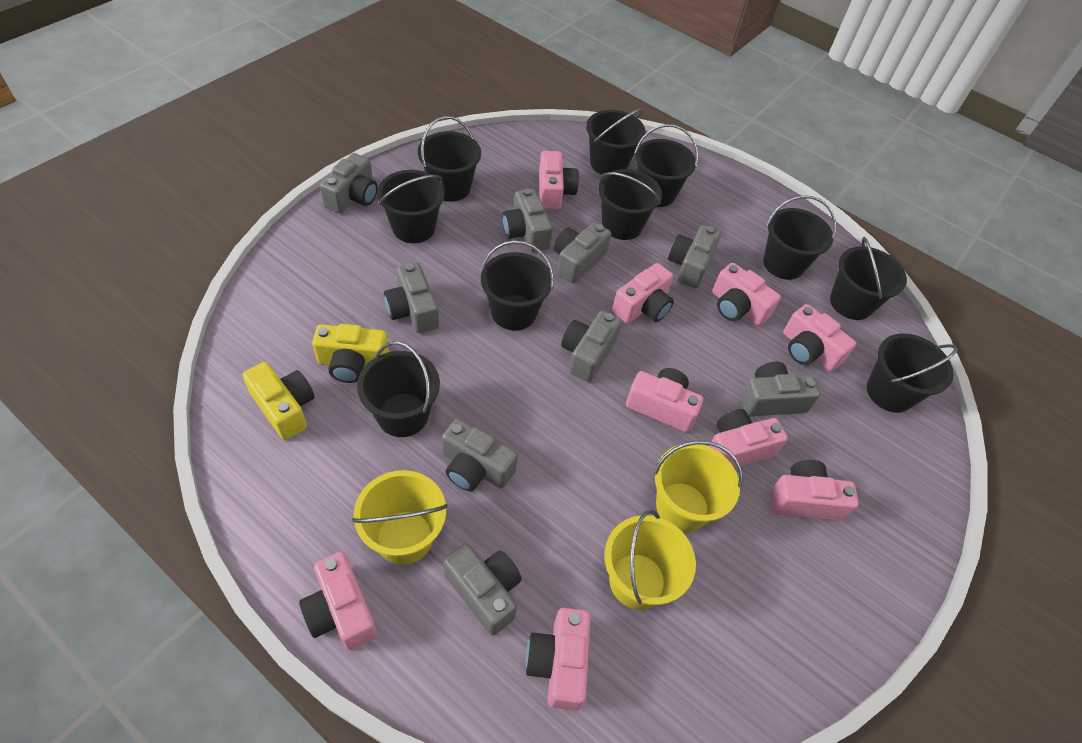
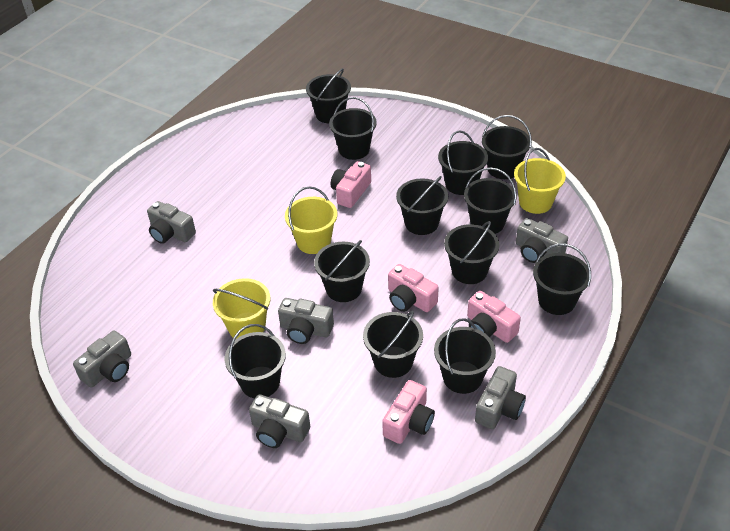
black bucket: [357,341,440,437] [377,170,445,243] [418,116,481,202] [481,240,554,330] [586,109,646,174] [598,169,662,240] [635,124,698,207] [763,195,836,280] [830,237,907,320] [867,333,958,413] = 10 -> [225,324,286,398] [306,69,351,123] [314,240,370,302] [329,97,377,160] [363,311,423,378] [396,176,448,235] [434,318,496,394] [438,130,488,195] [444,221,499,284] [464,168,517,234] [482,115,532,179] [533,244,591,315] = 12
grey camera: [320,153,378,214] [384,263,439,333] [442,418,518,492] [443,543,521,636] [502,189,553,252] [554,222,611,284] [561,310,622,382] [668,225,721,288] [740,362,820,416] = 9 -> [73,331,131,388] [147,201,196,244] [249,394,310,448] [278,298,334,344] [475,366,526,429] [516,218,568,263] = 6
pink camera: [299,551,377,650] [525,608,591,711] [539,151,579,210] [612,263,674,323] [626,368,703,432] [709,409,788,468] [712,263,781,326] [770,460,859,521] [783,304,856,371] = 9 -> [331,161,371,208] [382,380,435,444] [388,264,439,312] [467,291,521,343] = 4
yellow camera: [242,362,315,440] [312,324,389,383] = 2 -> none = 0

